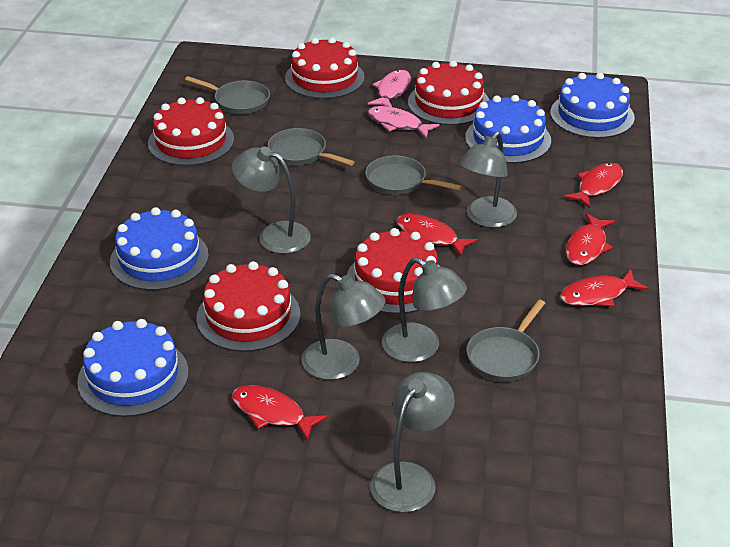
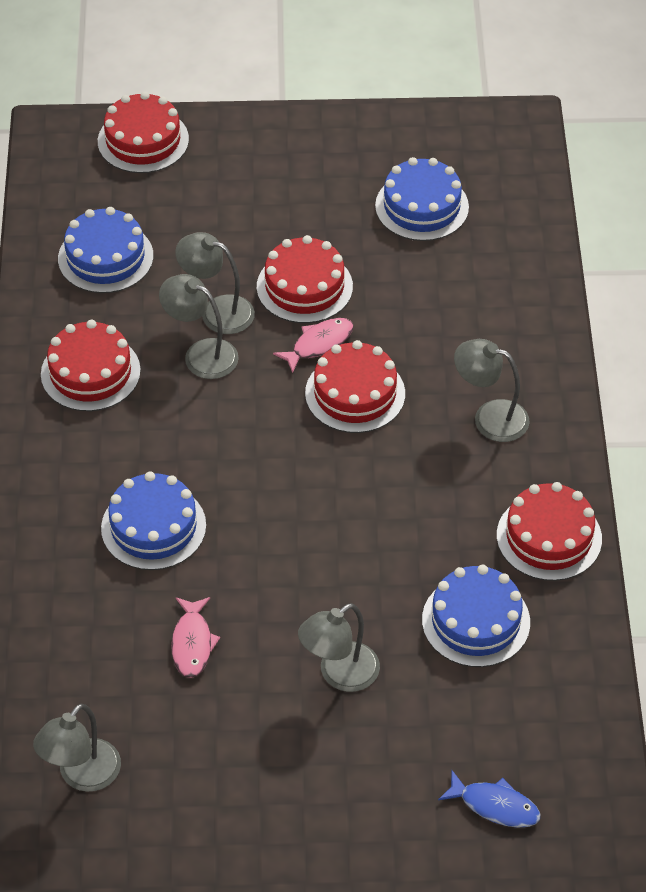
blue fish: none = 0 -> [438,771,540,828] = 1
grey pan: [185,76,270,114] [267,128,355,166] [365,155,462,195] [467,300,545,382] = 4 -> none = 0
red fish: [232,385,327,441] [396,214,478,256] [560,270,648,307] [564,163,623,208] [566,213,615,265] = 5 -> none = 0

